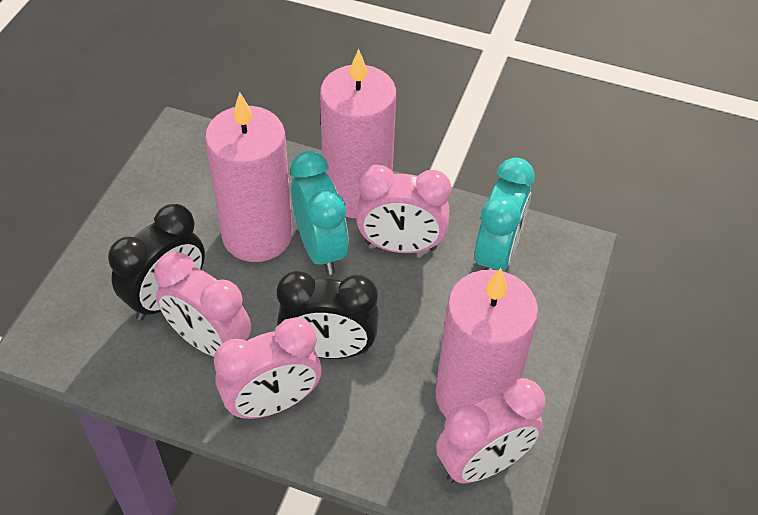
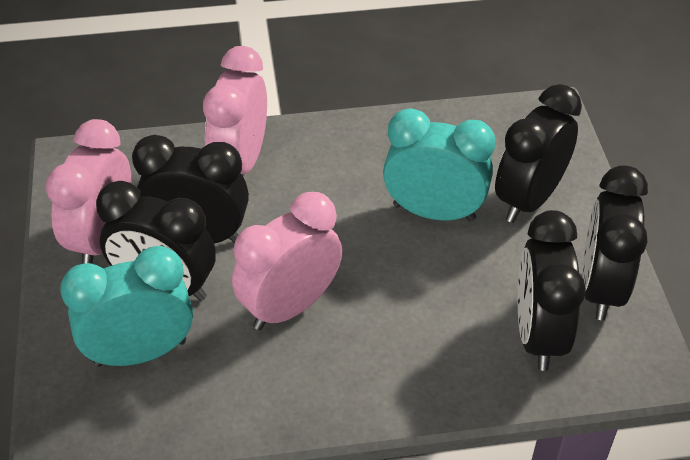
black clock: [108,204,205,321] [277,271,378,359] = 2 -> [96,181,216,301] [132,135,249,244] [495,84,582,223] [518,210,586,371] [582,165,648,321] = 5
pink candle: [205,93,293,262] [320,49,396,218] [435,268,538,418] = 3 -> none = 0
pink clock: [154,252,251,357] [214,317,321,419] [356,165,452,253] [436,378,545,483] = 4 -> [46,119,132,264] [203,46,267,174] [232,192,342,330] = 3

